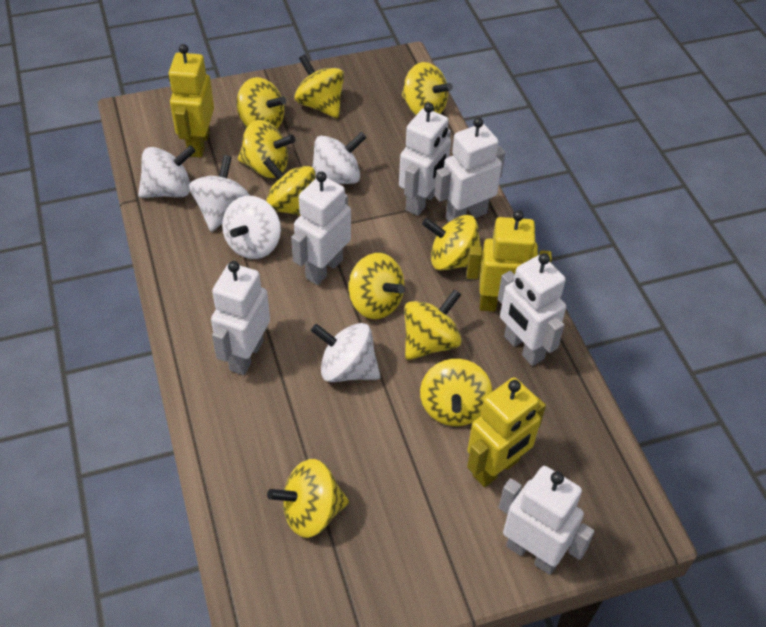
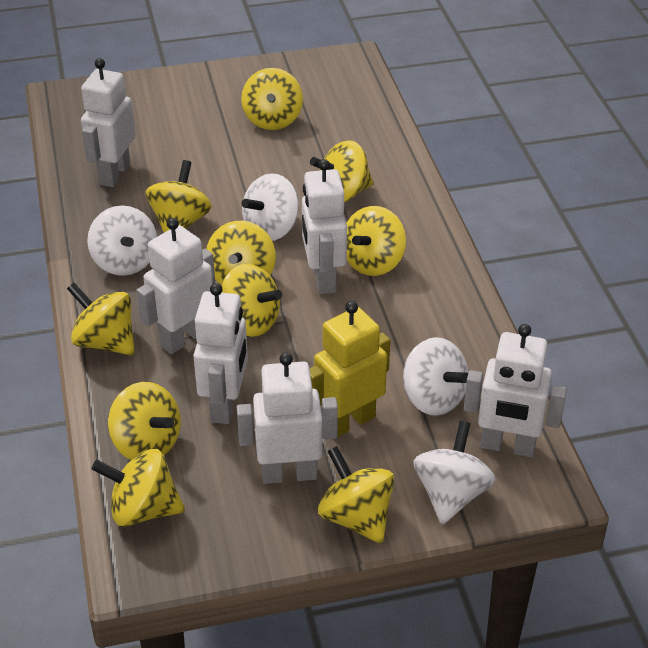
white spinning top: [138,145,195,198] [189,155,250,232] [222,196,281,259] [311,323,381,382] [312,132,367,184] = 5 -> [87,206,157,276] [242,173,299,241] [403,337,468,416] [413,421,495,525] = 4
yellow robot: [168,44,214,157] [467,210,552,312] [467,377,546,487] = 3 -> [310,301,390,438] = 1

